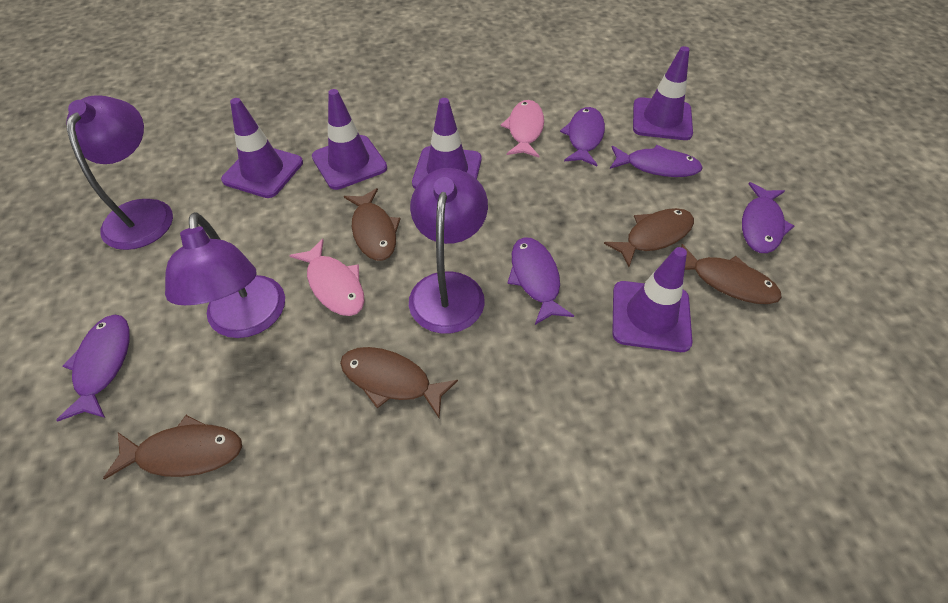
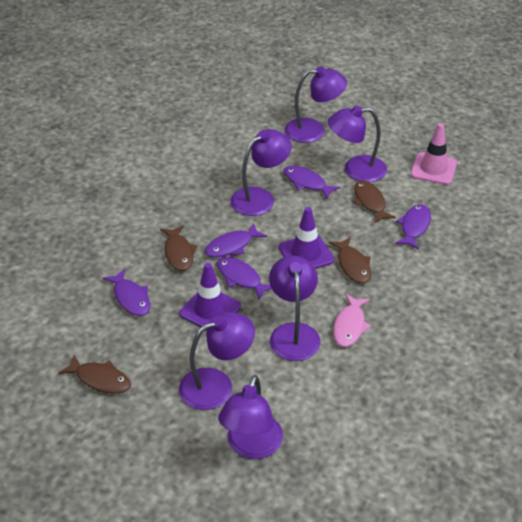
brown fish: [103,415,242,480] [340,347,458,418] [344,188,401,261] [604,208,694,267] [681,244,782,304] = 5 -> [58,354,131,394] [160,225,197,271] [328,237,371,283] [354,181,396,223] = 4
pink fish: [289,239,365,316] [501,100,544,158] = 2 -> [333,294,371,347] = 1
pink traffic cone: none = 0 -> [410,123,457,185] = 1
purple lamp: [67,95,173,250] [165,212,285,338] [409,168,488,334] = 3 -> [179,312,255,410] [218,375,283,459] [230,129,292,216] [269,256,320,361] [285,66,347,143] [328,105,387,182] = 6
purple traffic cone: [221,98,303,198] [312,89,387,190] [412,98,482,188] [612,247,692,352] [633,46,693,140] = 5 -> [179,263,241,330] [278,207,334,269] = 2

